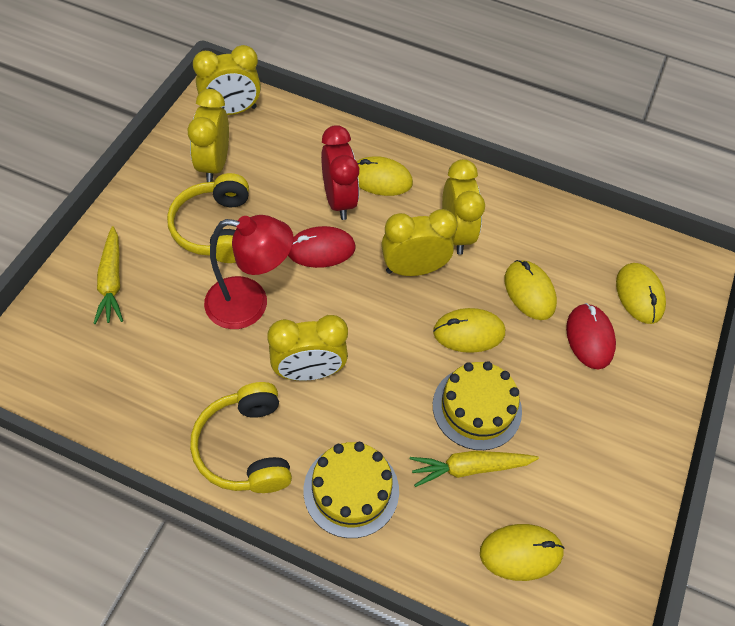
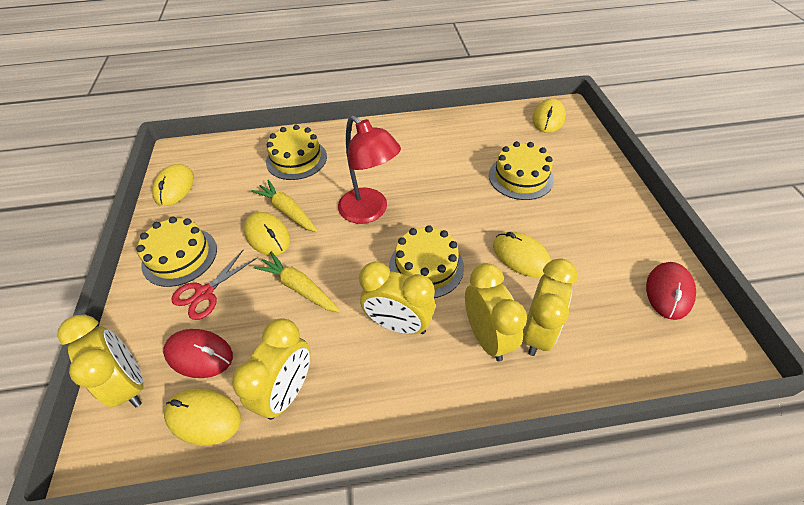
red clock: [321,125,359,220] = 1 -> none = 0
red scissors: none = 0 -> [171,250,257,320] = 1
yellow cake: [303,442,399,538] [433,361,522,450] = 2 -> [136,217,217,287] [266,125,327,180] [389,225,464,298] [489,141,554,200] = 4
yellow headphones: [167,173,249,263] [190,382,292,493] = 2 -> none = 0

